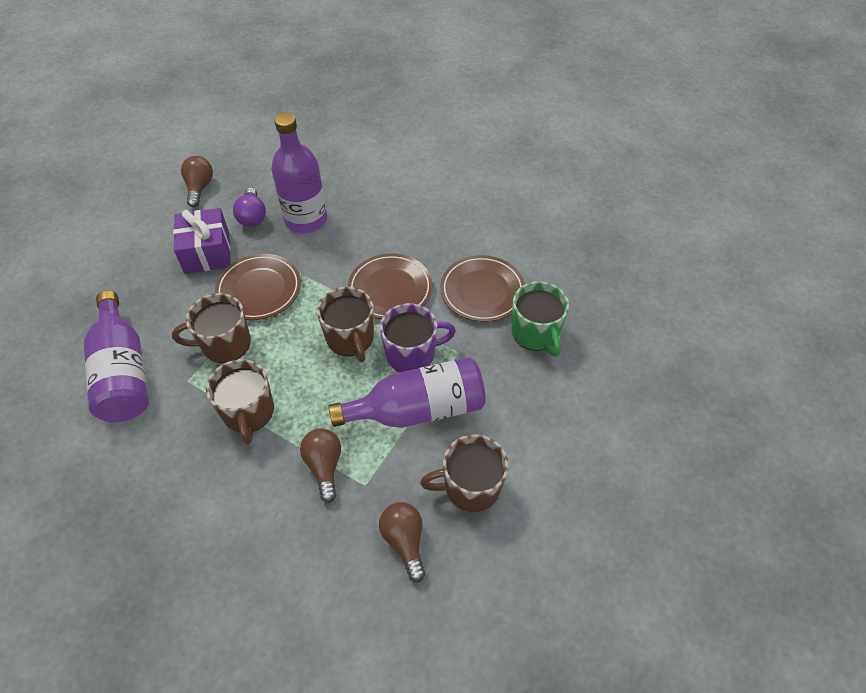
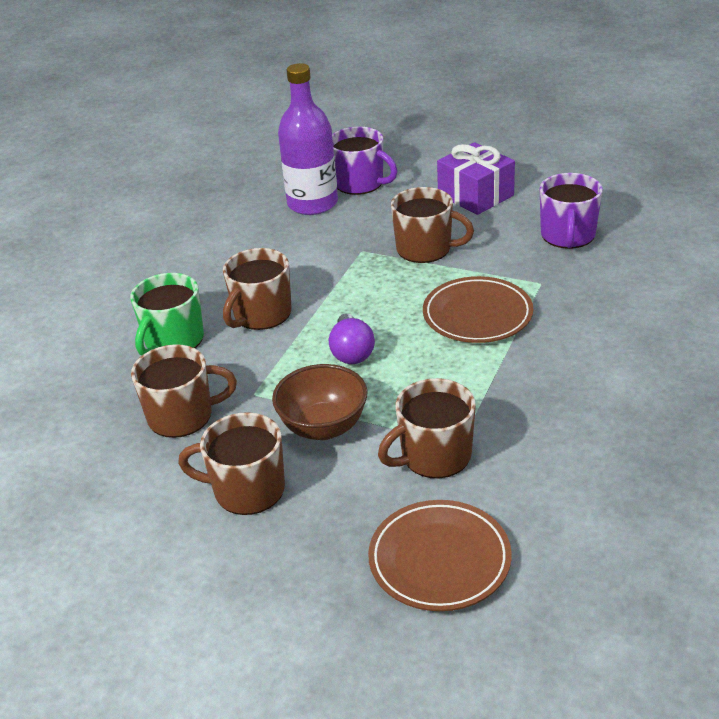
brown bowl: none = 0 -> [272,364,368,440] = 1
brown light bulb: [181,156,213,207] [300,428,341,503] [379,502,425,582] = 3 -> none = 0
brown mug: [172,293,251,363] [206,359,274,444] [317,287,374,362] [420,434,509,512] = 4 -> [131,344,237,438] [178,412,285,515] [223,248,291,330] [378,378,476,478] [391,187,474,263] = 5
brown plate: [215,254,301,320] [347,253,433,319] [440,255,525,322] = 3 -> [368,500,512,611] [423,276,533,343] = 2
purple bottle: [84,291,149,422] [271,113,327,233] [328,357,486,428] = 3 -> [278,63,338,215] = 1
purple mug: [380,303,456,372] = 1 -> [332,127,397,195] [540,173,603,249] = 2

